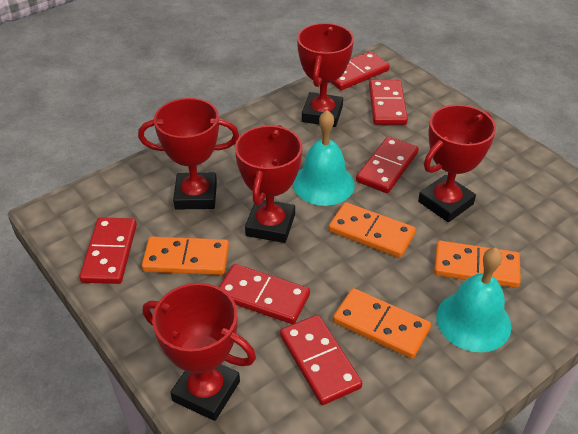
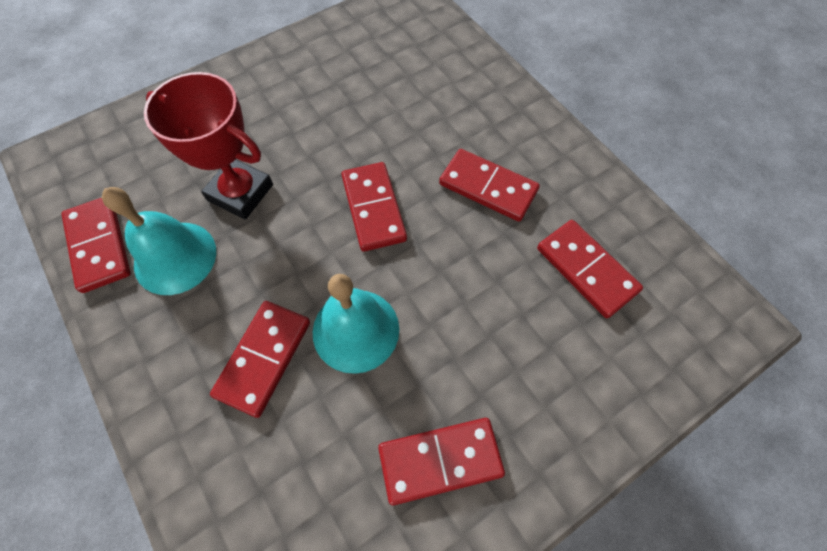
orange domino: [142,236,229,275] [328,202,416,258] [333,288,431,359] [434,240,521,288] = 4 -> none = 0
red trophy: [138,98,239,209] [143,283,256,421] [235,125,303,243] [297,23,354,127] [418,105,496,222] = 5 -> [144,72,273,220] = 1

